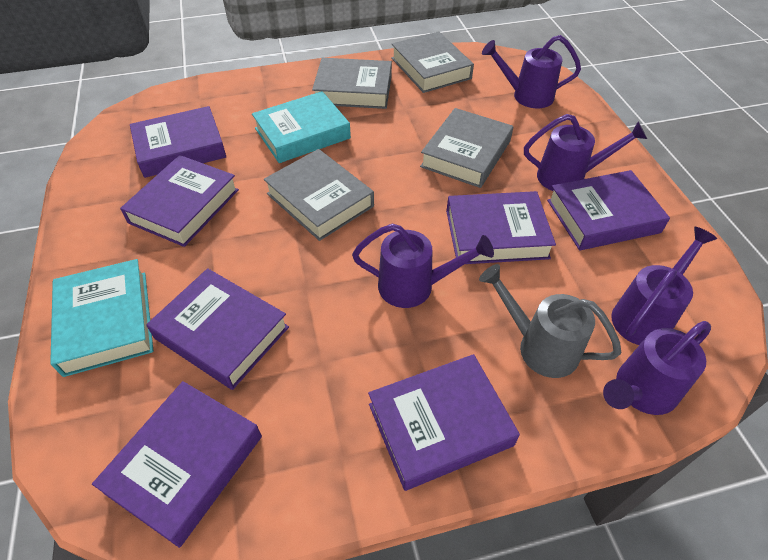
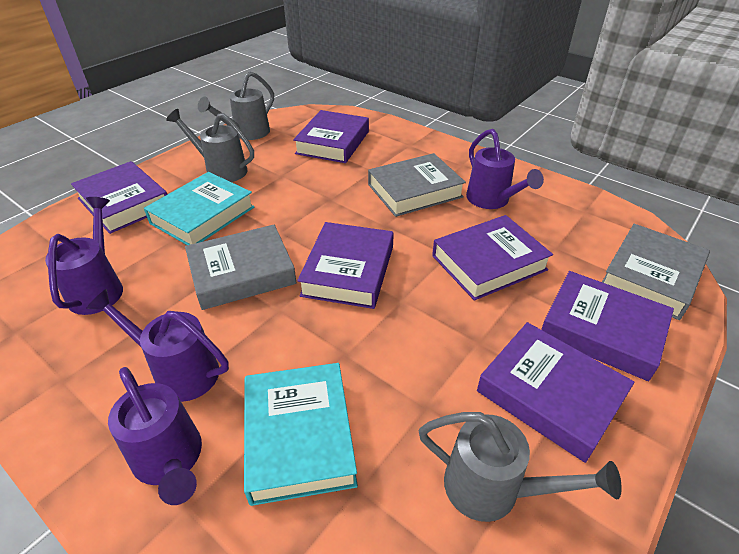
grey book: [264,149,374,241] [312,58,392,109] [391,31,474,93] [420,108,513,188] = 4 -> [185,225,297,310] [368,153,466,217] [602,224,710,320] = 3
grey watering can: [479,264,621,378] = 1 -> [166,109,254,182] [198,71,274,140] [418,412,622,522] = 3
purple book: [92,381,262,548] [120,155,239,247] [130,106,226,178] [146,268,289,390] [368,354,520,491] [446,191,556,264] [547,170,670,250] = 7 -> [71,161,168,234] [293,110,369,163] [297,222,394,309] [432,215,553,301] [477,322,634,463] [541,271,674,381] = 6
purple watering can: [352,224,494,308] [482,35,581,108] [524,114,647,191] [603,321,711,415] [611,227,717,345] = 5 -> [45,197,123,315] [86,289,229,402] [108,367,202,505] [466,129,544,209] = 4

